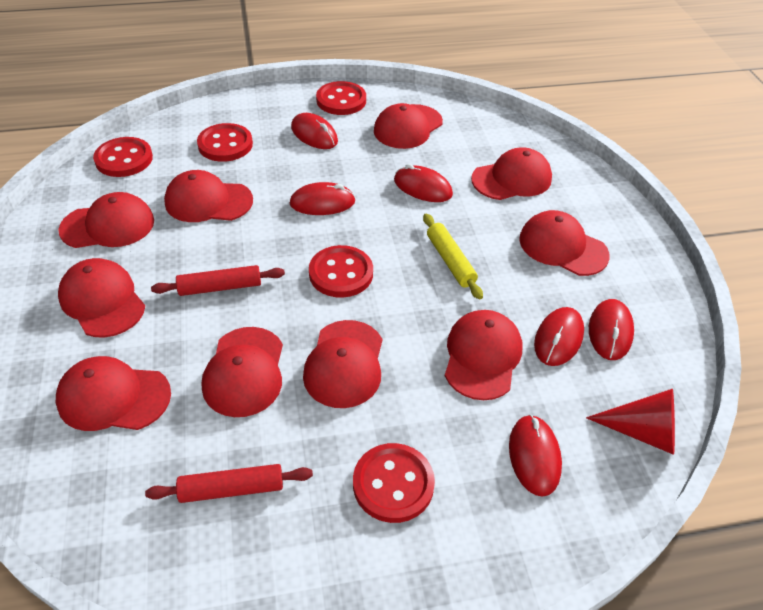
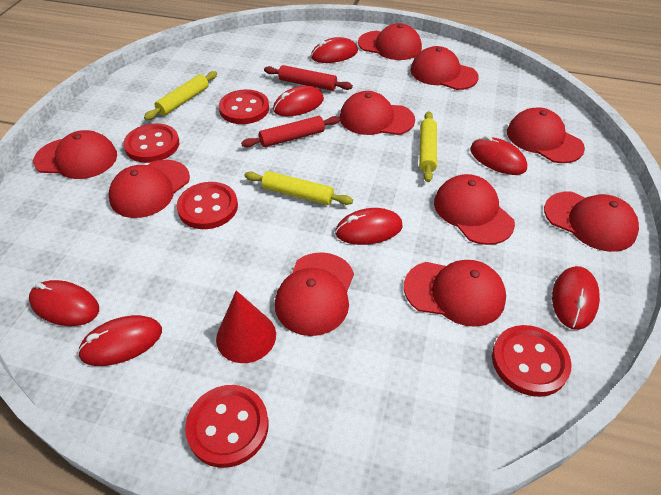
red mouse: [290,182,356,215] [291,113,338,149] [394,164,453,202] [509,414,562,497] [534,307,584,366] [589,299,634,360] = 6 -> [29,280,99,326] [77,315,162,366] [273,86,324,117] [311,37,358,63] [335,208,403,245] [470,135,527,175] [552,266,600,330] = 7
yellow rolling pin: [423,213,483,300] = 1 -> [144,71,217,120] [244,171,353,205] [419,111,437,182] = 3

